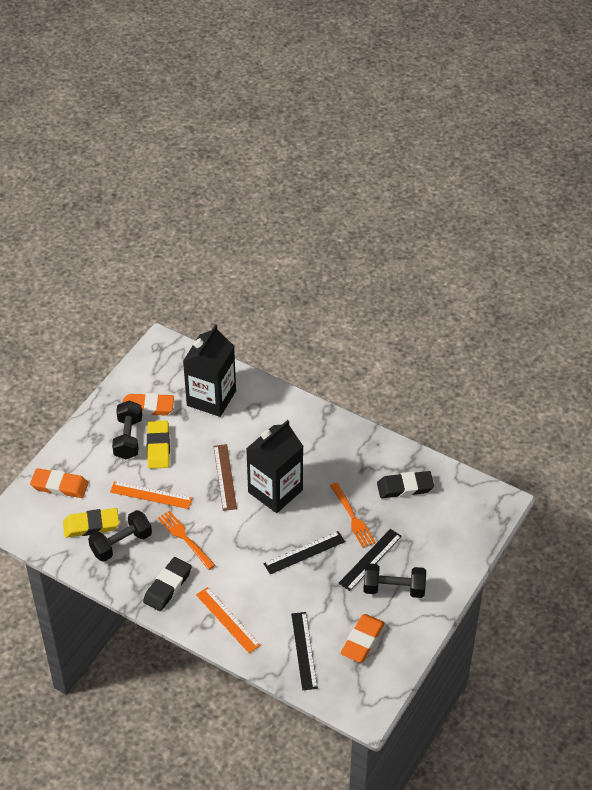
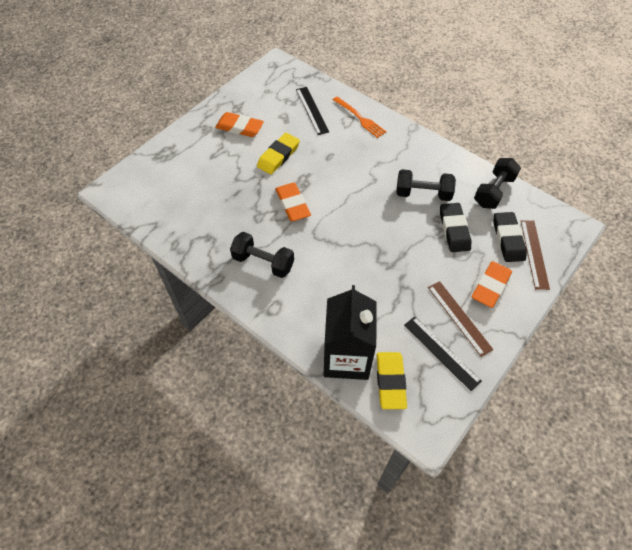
black carton: [183,324,236,417] [246,420,304,513] = 2 -> [324,285,377,380] = 1
black ruler: [264,531,345,574] [291,612,318,690] [339,529,402,591] = 3 -> [296,87,329,135] [404,316,482,391] = 2
brown ruler: [213,444,237,511] = 1 -> [428,281,494,357] [521,220,550,290] = 2
orange fork: [158,511,215,570] [330,482,376,548] = 2 -> [333,96,386,138] = 1
orange ruler: [110,481,193,509] [196,587,261,653] = 2 -> none = 0

